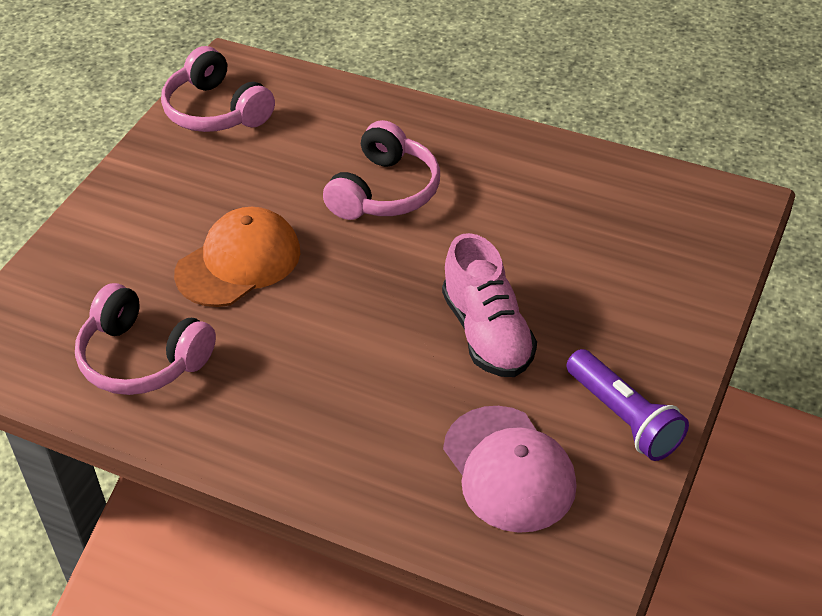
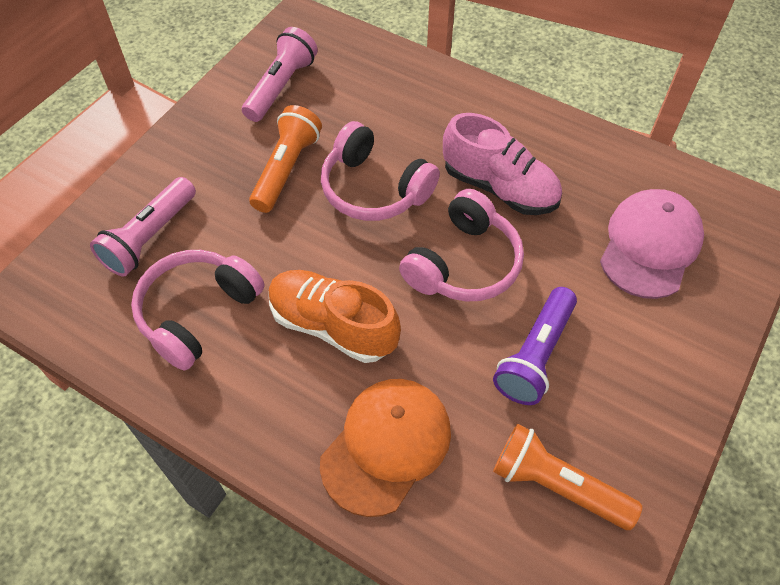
orange flashlight: none = 0 -> [249,105,322,213] [493,424,642,530] = 2
orange shoe: none = 0 -> [268,270,401,363] = 1
pink flashlight: none = 0 -> [90,177,196,277] [242,27,318,122] = 2

